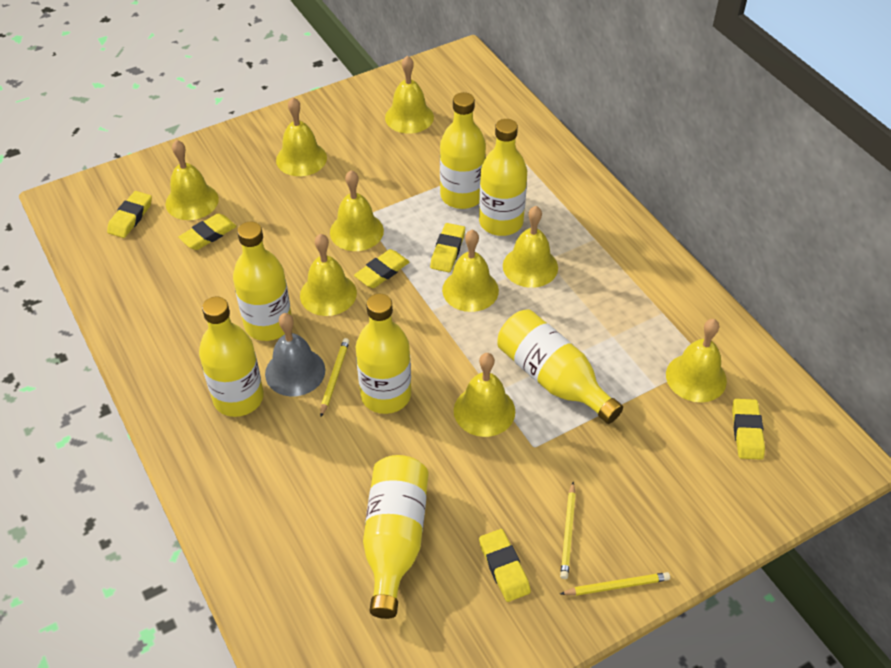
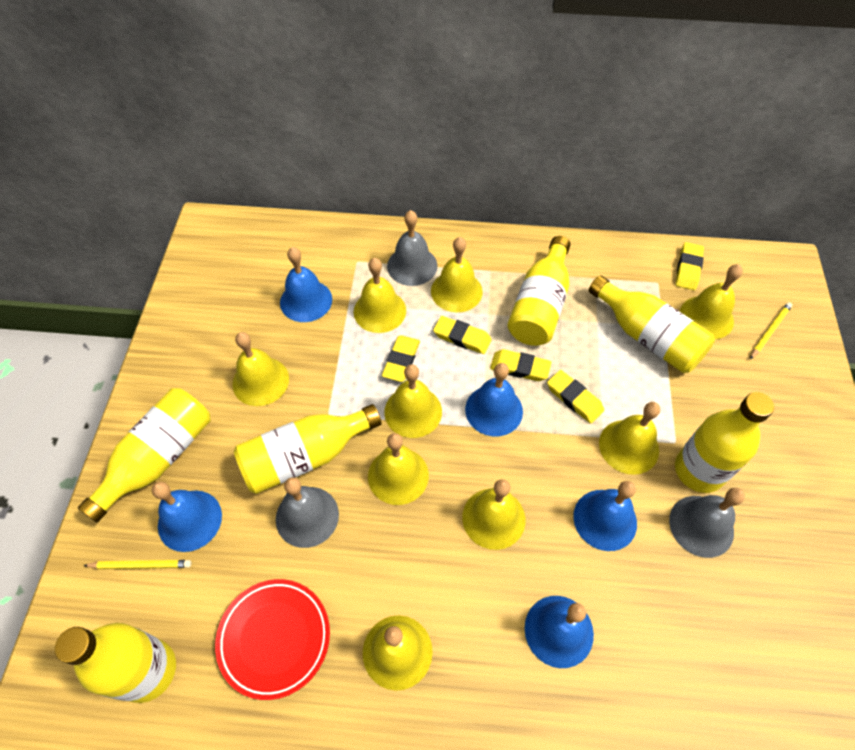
blue bell: none = 0 -> [152,482,222,552] [280,247,332,322] [465,363,523,436] [524,596,594,668] [573,481,637,551] = 5
grey bell: [265,313,325,396] = 1 -> [276,477,339,548] [387,210,438,286] [669,488,745,558] = 3
red plate: none = 0 -> [215,579,330,700] = 1
yellow bottle: [199,297,264,417] [233,222,292,341] [356,294,411,414] [363,455,428,619] [440,92,486,209] [479,119,527,236] [497,309,623,424] = 7 -> [55,623,176,703] [78,388,211,523] [234,404,382,494] [508,236,570,346] [589,275,715,373] [675,392,774,493] = 6
yellow eraser: [107,191,152,238] [178,213,237,250] [354,249,409,288] [430,223,465,272] [479,529,531,602] [732,399,765,460] = 6 -> [382,335,420,382] [433,316,492,354] [490,349,552,381] [547,370,604,424] [676,242,704,290] = 5
yellow pencil: [320,338,349,417] [560,482,576,579] [560,572,670,596] = 3 -> [83,560,192,569] [750,302,792,359] = 2

